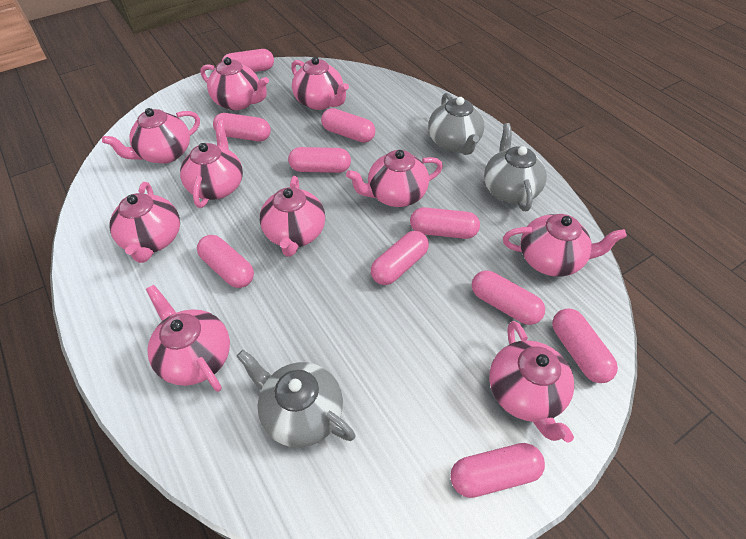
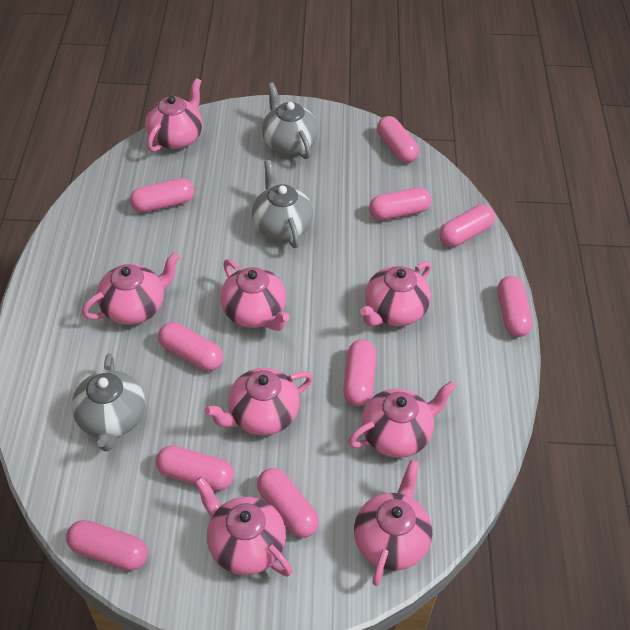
pink teapot: [102,108,200,164] [109,182,180,263] [146,285,230,392] [180,120,243,208] [200,57,269,110] [260,176,325,257] [291,57,349,110] [346,150,443,207] [489,321,574,443] [503,214,627,277] = 10 -> [82,252,180,325] [145,78,202,152] [195,477,292,577] [204,368,313,435] [220,259,290,331] [348,381,456,458] [354,460,432,586] [360,261,431,326] = 8

